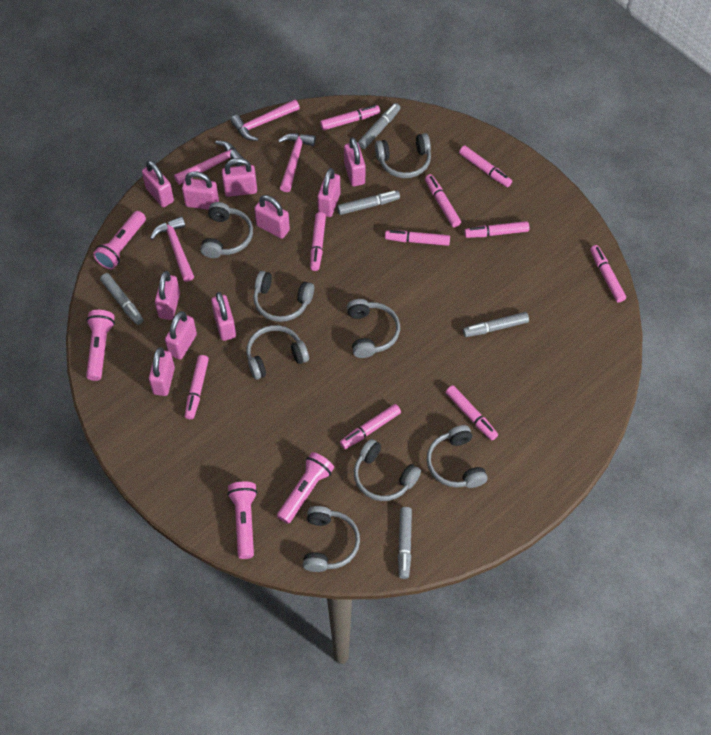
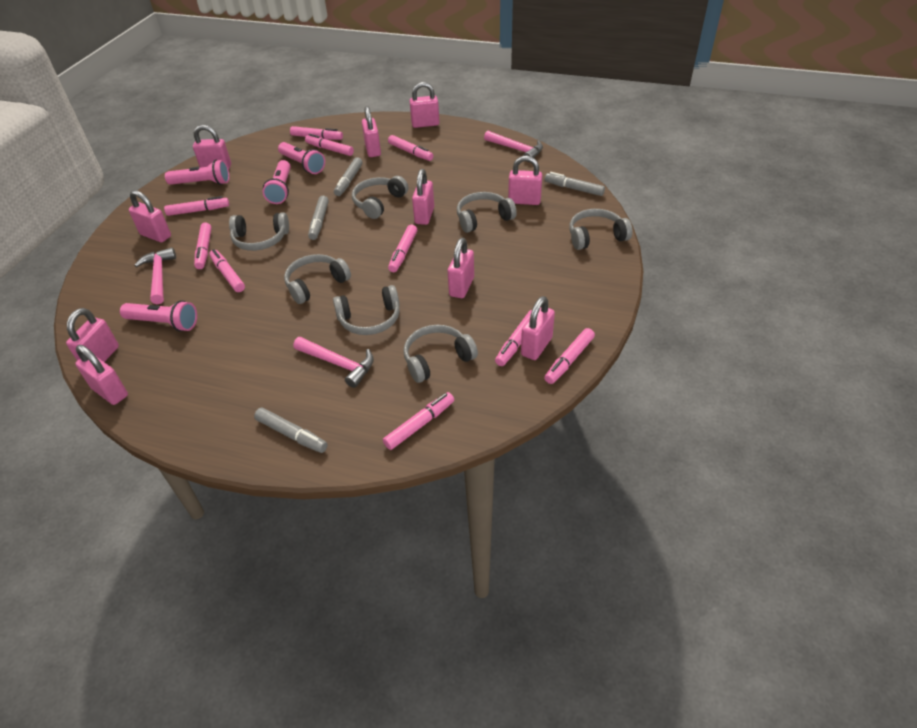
grey headphones: [200,202,253,258] [246,325,309,380] [253,271,314,322] [303,506,360,572] [347,299,400,358] [354,439,421,501] [375,133,431,178] [427,425,488,488] = 8 -> [229,212,289,251] [284,254,351,304] [333,285,400,335] [352,176,408,219] [403,325,478,383] [457,192,517,233] [569,209,633,250] = 7
grey marker: [100,273,143,325] [337,191,400,215] [358,103,401,149] [398,507,412,579] [463,312,529,337] = 5 -> [254,408,328,453] [308,196,329,240] [334,157,363,196] [545,172,605,196] = 4
pink hammer: [150,216,194,282] [174,141,244,185] [230,99,300,141] [278,133,316,192] = 4 -> [134,248,176,304] [293,337,374,388] [484,131,543,162] = 3

